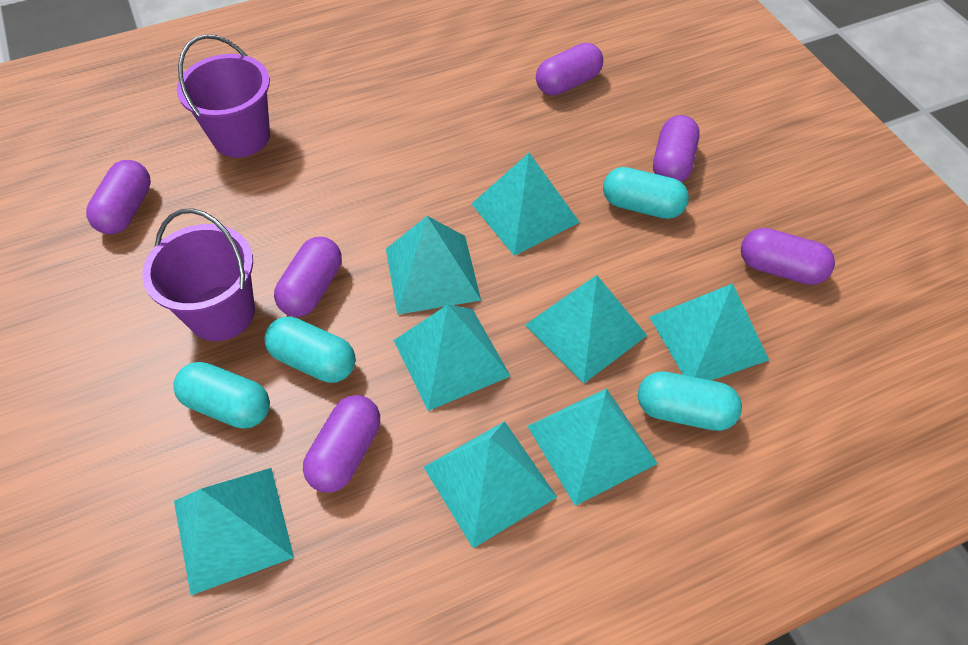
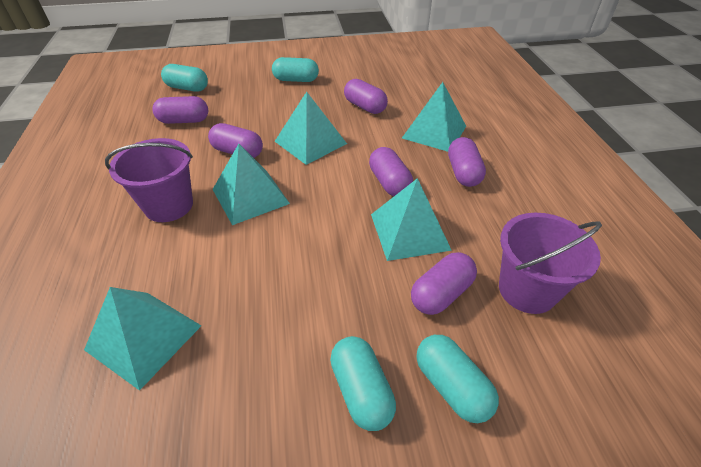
turquoise pyramid: [174,468,294,595] [386,216,481,315] [394,304,510,411] [424,421,557,548] [472,153,580,256] [525,275,647,384] [527,388,658,506] [649,283,769,380] = 8 -> [84,287,201,391] [212,144,290,225] [275,92,347,165] [371,178,452,261] [402,82,466,152] = 5

